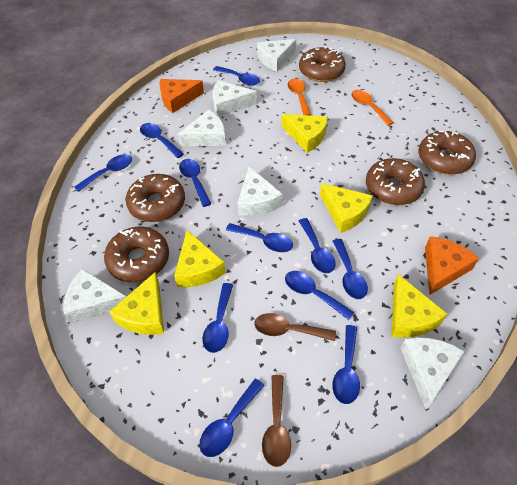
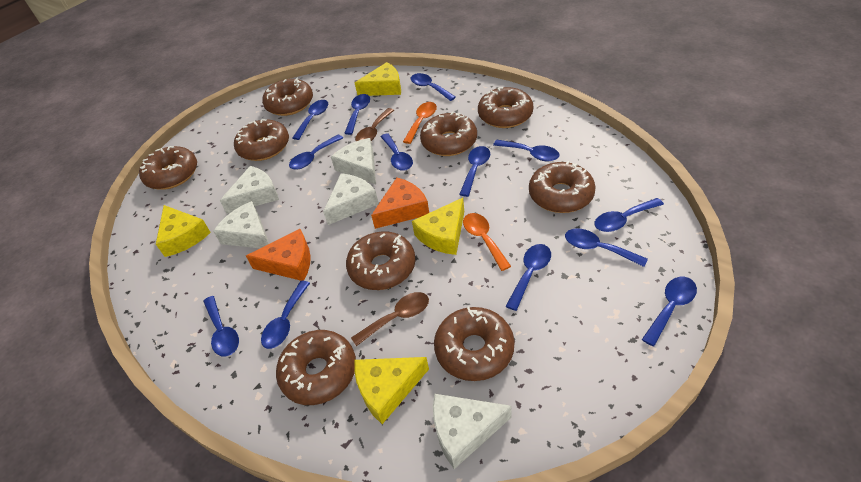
blue spoon: [74,154,132,192] [140,123,184,158] [179,159,211,207] [199,379,265,457] [202,283,233,353] [213,66,260,86] [226,223,293,252] [285,271,355,320] [299,218,336,273] [332,325,360,404] [333,239,368,299] = 11 -> [203,296,239,356] [261,281,310,349] [289,135,343,169] [293,100,328,140] [344,94,370,135] [381,133,413,171] [411,73,456,101] [459,146,490,197] [493,140,560,161] [505,244,551,311] [565,228,648,267] [594,198,664,232] [642,277,697,346] = 13
brown donut: [104,227,169,282] [126,174,185,222] [299,46,346,82] [366,158,425,205] [418,131,476,175] = 5 -> [139,146,197,190] [234,119,289,161] [262,78,313,116] [276,330,356,405] [346,231,416,290] [420,111,477,156] [434,307,514,381] [478,87,533,128] [529,161,596,213] = 9
white cheese: [64,269,126,324] [178,110,226,146] [213,80,257,117] [238,166,283,216] [257,39,296,72] [400,337,465,409] = 6 -> [213,201,269,248] [220,166,279,214] [323,173,379,225] [331,138,376,184] [433,394,512,469] = 5
yellow cheese: [109,272,164,335] [174,230,226,287] [281,114,328,153] [320,183,373,233] [391,274,447,338] = 5 -> [156,205,211,257] [354,357,429,424] [355,62,401,96] [412,198,464,255] = 4

